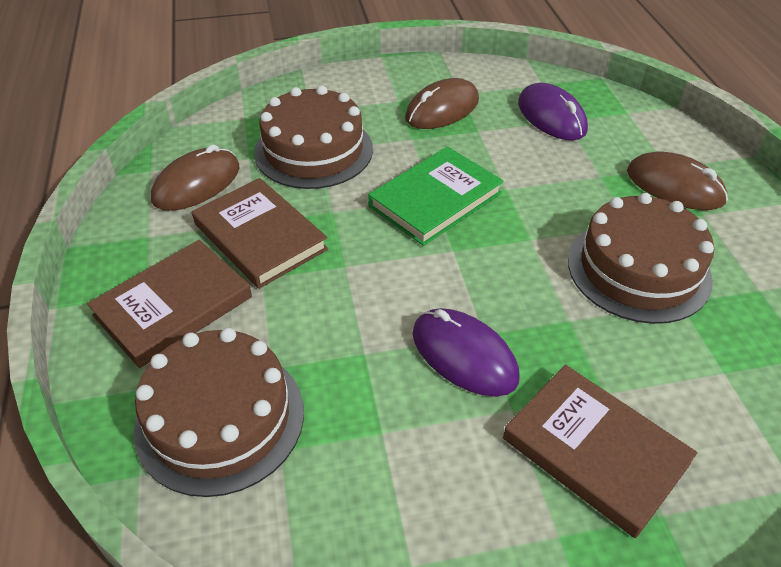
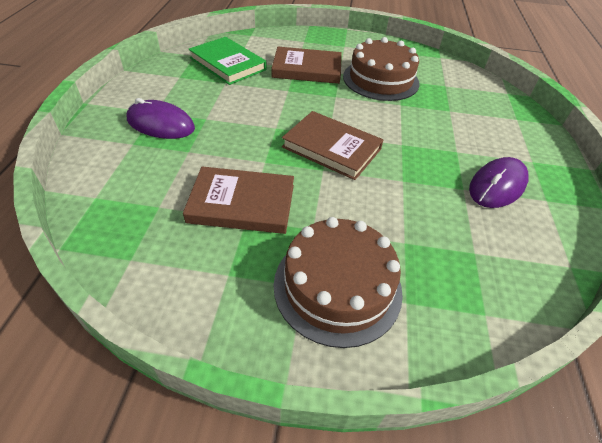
brown cake: [134,328,304,497] [254,86,373,189] [568,193,714,324] = 3 -> [274,217,403,348] [343,37,419,101] = 2
brown mouse: [151,144,240,211] [405,78,479,129] [627,152,728,210] = 3 -> none = 0

